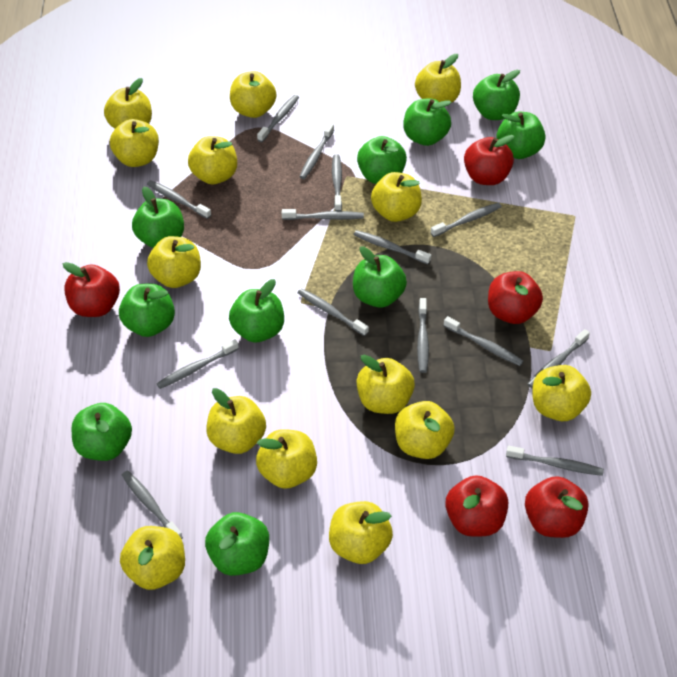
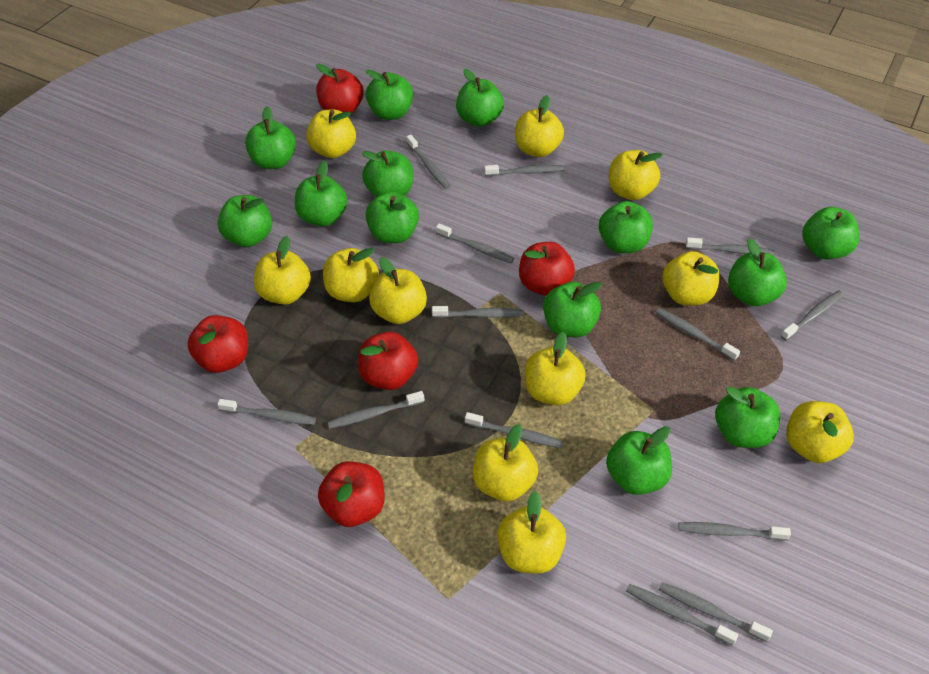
green apple: [72,403,132,461] [119,284,175,337] [132,187,184,248] [205,512,269,576] [229,279,284,342] [353,246,407,308] [357,136,407,184] [403,98,452,146] [473,70,520,120] [496,112,546,159] = 10 -> [217,195,272,247] [245,106,296,169] [295,161,347,226] [362,150,413,197] [366,69,413,120] [366,192,419,243] [456,69,504,127] [543,282,602,337] [599,201,653,253] [606,426,672,495] [715,387,780,448] [728,238,787,306] [802,207,859,259] = 13
grey toothbrush: [122,470,183,539] [147,180,211,219] [156,339,239,389] [257,95,299,142] [282,209,364,220] [298,288,369,336] [299,123,334,179] [332,154,342,211] [354,230,431,264] [417,298,429,373] [430,203,501,237] [444,316,524,366] [506,446,604,476] [528,329,590,389] = 14 -> [217,399,316,425] [328,391,424,429] [406,135,450,189] [432,306,524,318] [436,224,514,263] [465,412,563,448] [484,165,565,176] [626,584,738,646] [656,308,740,361] [659,582,773,642] [678,522,791,540] [686,237,774,255] [781,290,844,341] = 13
yellow apple: [104,78,152,129] [110,119,159,167] [120,526,185,590] [147,236,201,288] [188,136,237,185] [206,388,266,454] [230,71,276,118] [256,429,317,489] [329,501,393,564] [356,355,415,414] [371,172,422,222] [395,401,455,459] [415,54,461,102] [532,365,591,421] = 14 -> [254,236,311,305] [306,109,356,158] [323,248,379,302] [369,257,427,324] [473,424,538,501] [497,491,566,574] [515,95,564,157] [525,332,586,405] [609,150,663,200] [663,251,720,306] [786,401,854,463] = 11

